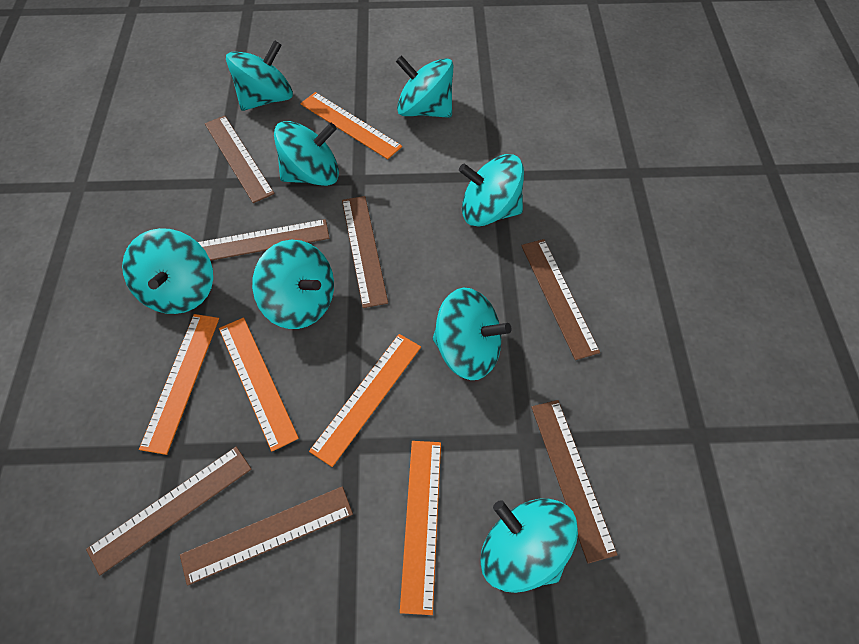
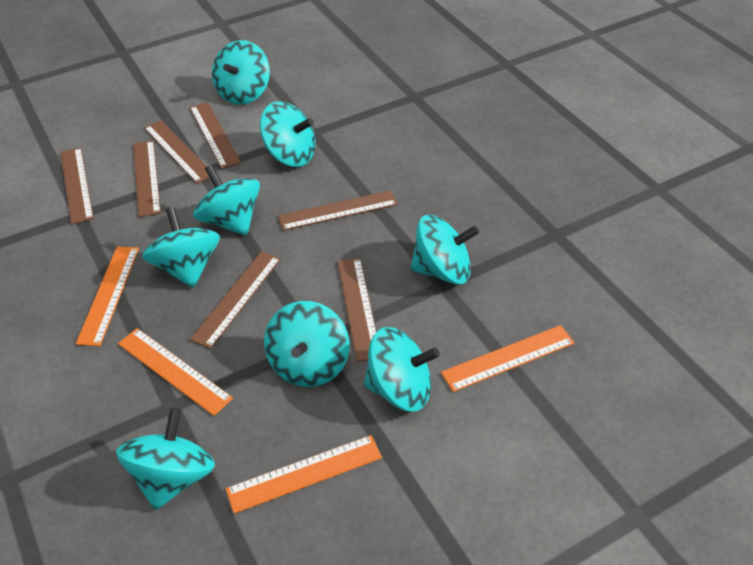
orange ruler: [139,314,219,455] [219,317,299,451] [300,92,402,159] [309,334,421,467] [400,441,441,615] = 5 -> [76,246,139,347] [118,328,233,416] [226,435,382,514] [441,325,575,392] = 4

